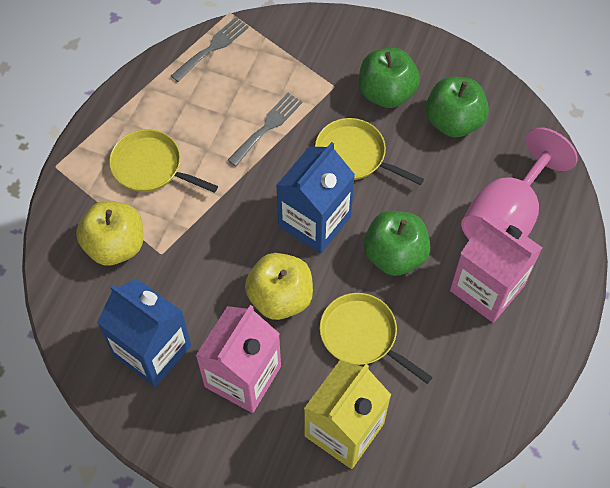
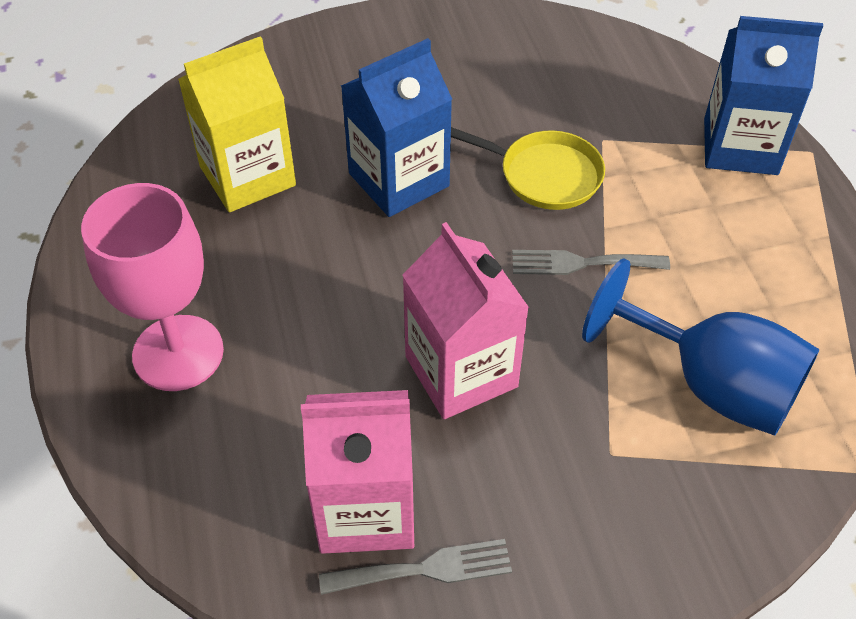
blue goblet: none = 0 -> [582,258,820,436] = 1
green apple: [359,48,420,108] [364,211,431,276] [426,77,489,137] = 3 -> none = 0
yellow apple: [76,201,143,265] [245,253,313,320] = 2 -> none = 0
yellow pan: [109,129,218,193] [315,118,424,185] [320,293,433,384] = 3 -> [451,127,605,210] = 1

